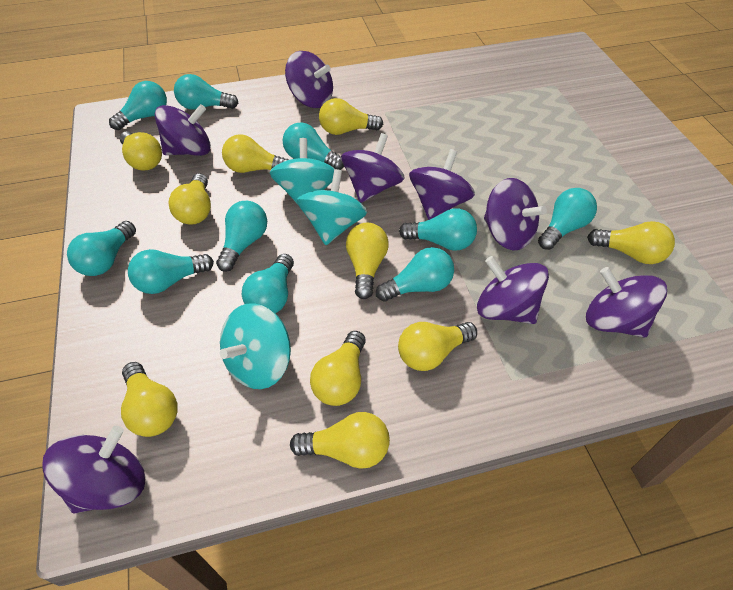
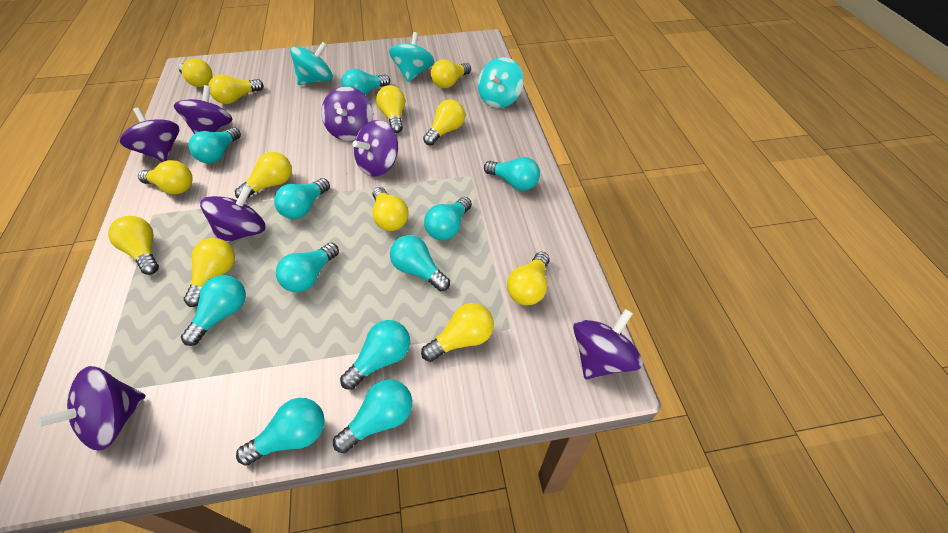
purple spinning top: [42,426,145,513] [155,104,211,156] [285,51,333,108] [341,133,405,203] [409,149,475,220] [477,256,549,324] [484,178,547,250] [586,267,667,338] = 8 -> [37,366,146,451] [120,107,179,162] [174,85,233,134] [200,186,266,243] [321,87,373,141] [353,120,398,177] [573,309,643,379] = 7
turquoise light bulb: [67,221,136,276] [109,81,167,130] [128,249,214,294] [174,74,238,109] [216,201,267,272] [242,254,294,313] [283,122,344,170] [376,247,454,302] [399,209,477,251] [538,188,597,250] = 10 -> [181,275,246,346] [189,127,241,163] [236,398,325,466] [274,178,330,219] [276,242,339,292] [333,379,412,453] [340,320,410,390] [341,69,390,95] [390,235,450,291] [424,197,472,240] [484,157,540,191] = 11
yellow light bulb: [120,131,162,170] [121,362,178,437] [168,173,211,225] [222,134,289,173] [290,412,390,469] [310,331,366,406] [319,98,383,135] [346,223,389,299] [398,322,477,371] [587,221,675,264] = 10 -> [108,216,159,275] [138,160,193,194] [178,58,213,87] [184,238,235,307] [209,74,263,104] [235,152,292,198] [372,187,409,231] [376,85,405,133] [421,303,494,362] [423,99,465,146] [431,59,471,88] [507,252,550,305] = 12

